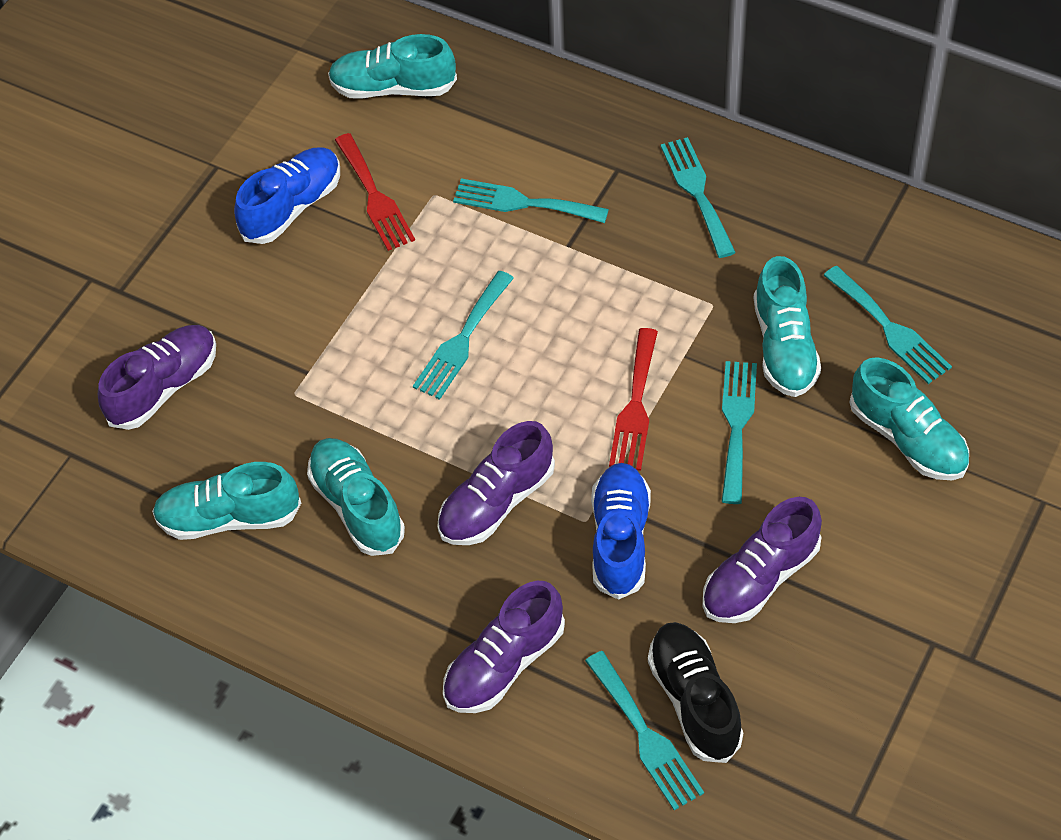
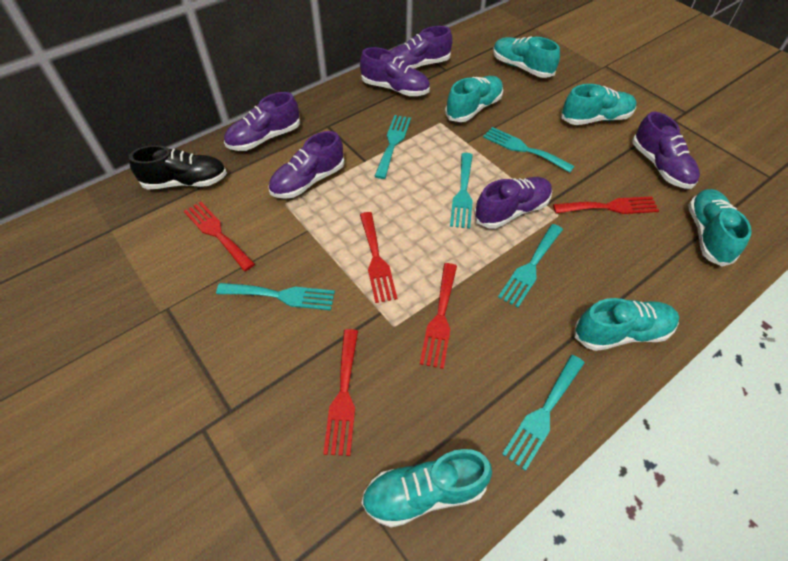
blue shoe: [234,147,340,244] [591,463,651,600] = 2 -> none = 0
purple shoe: [98,325,216,430] [437,421,555,545] [443,581,565,713] [702,497,822,623] = 4 -> [224,92,300,151] [268,131,345,199] [360,47,430,96] [391,26,453,69] [474,177,552,229] [632,112,700,189] = 6
red fork: [335,133,415,251] [609,328,658,471] = 2 -> [184,202,255,271] [323,329,358,456] [360,212,397,303] [420,263,457,369] [553,196,659,214] = 5
turquoise shoe: [152,462,301,540] [307,438,405,556] [328,34,457,99] [754,256,821,397] [850,357,969,480] = 5 -> [361,449,492,527] [445,76,503,122] [493,37,560,78] [561,84,637,125] [574,298,679,351] [688,189,752,267] = 6

